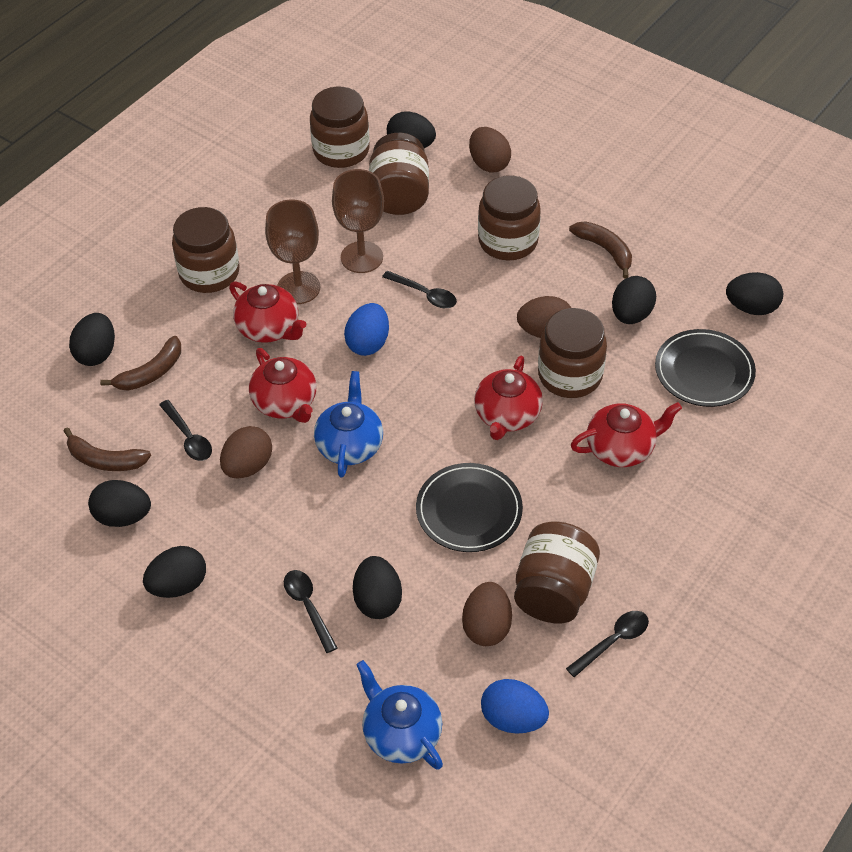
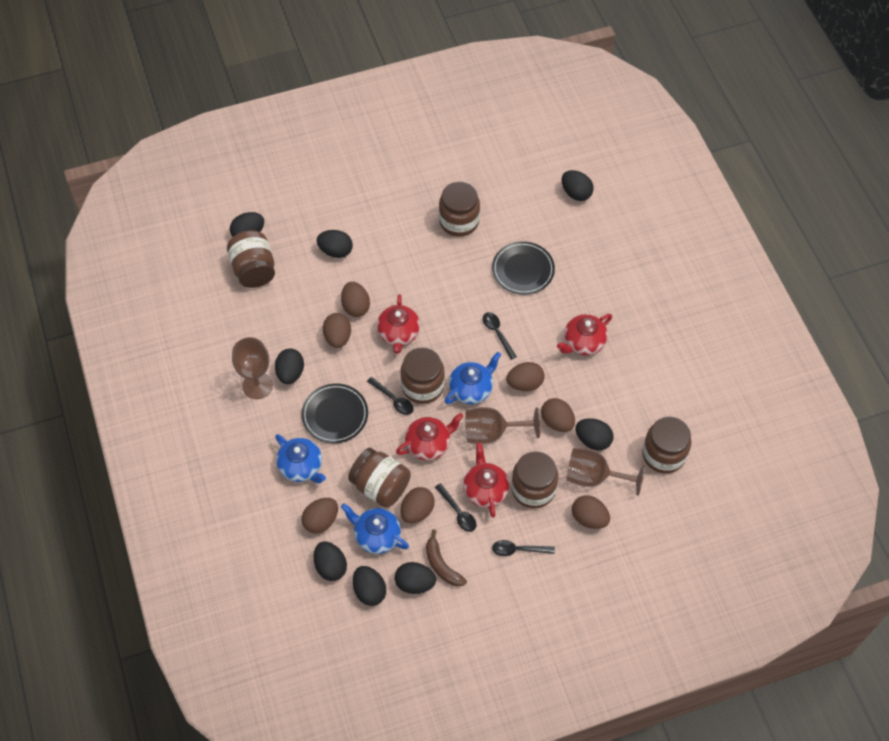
black egg: [69,313,115,366] [88,480,151,527] [143,546,206,598] [353,556,402,619] [387,111,436,148] [612,276,656,324] [726,272,783,315] = 7 -> [230,212,264,237] [275,349,304,384] [314,542,347,581] [317,230,353,258] [353,566,386,606] [395,562,436,594] [562,170,594,201] [575,418,613,450] = 8
blue egg: [344,303,389,356] [481,679,549,734] = 2 -> none = 0
blue teapot: [314,371,383,477] [356,660,443,770] = 2 -> [275,434,326,483] [341,503,409,554] [445,352,501,404] = 3
brown banana: [64,427,151,471] [100,336,181,391] [569,221,632,278] = 3 -> [426,529,467,587] = 1
brown egg: [220,426,272,479] [462,582,512,646] [469,127,511,173] [517,296,571,338] = 4 -> [301,498,338,534] [323,313,351,348] [341,282,370,317] [400,487,435,523] [506,362,545,391] [541,398,575,432] [572,495,610,529] = 7
brown goblet: [265,200,320,304] [332,169,384,273] = 2 -> [232,337,273,399] [465,407,541,444] [566,448,645,496] = 3

